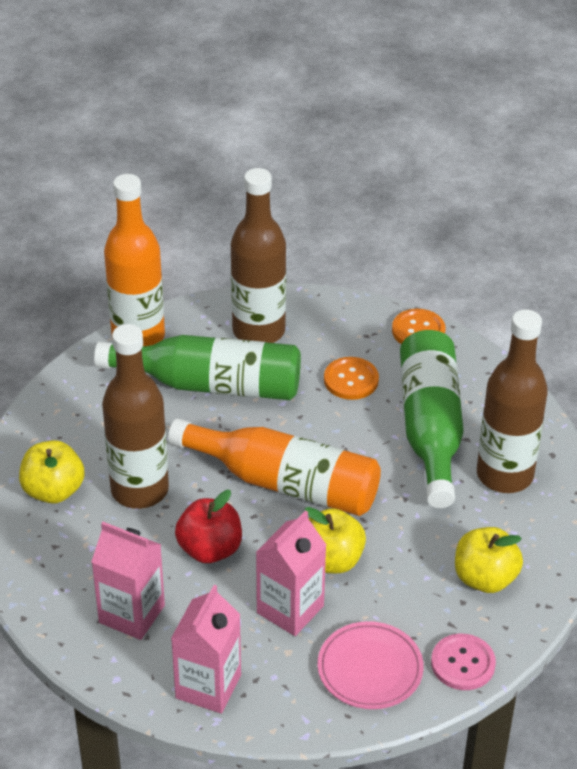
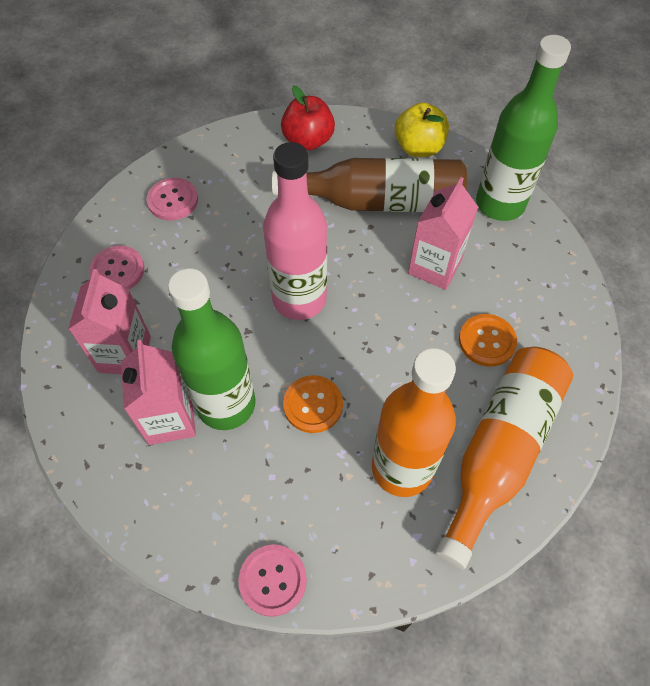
brown bottle: [102,324,169,509] [231,168,286,343] [477,309,548,493] = 3 -> [272,158,467,212] = 1
pink bottle: none = 0 -> [263,142,327,320] = 1
pink button: [431,634,496,690] = 1 -> [89,246,144,289] [146,178,198,220] [238,544,307,617] = 3
pink plate: [318,621,424,709] = 1 -> none = 0
yellow apple: [19,440,85,504] [305,507,366,574] [455,527,523,593] = 3 -> [395,102,449,157] = 1

